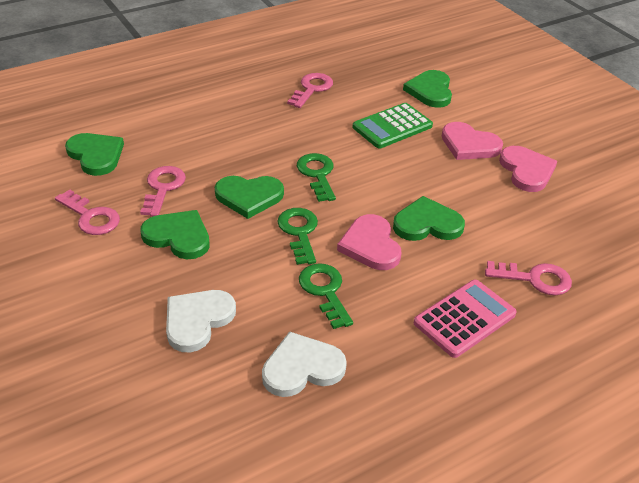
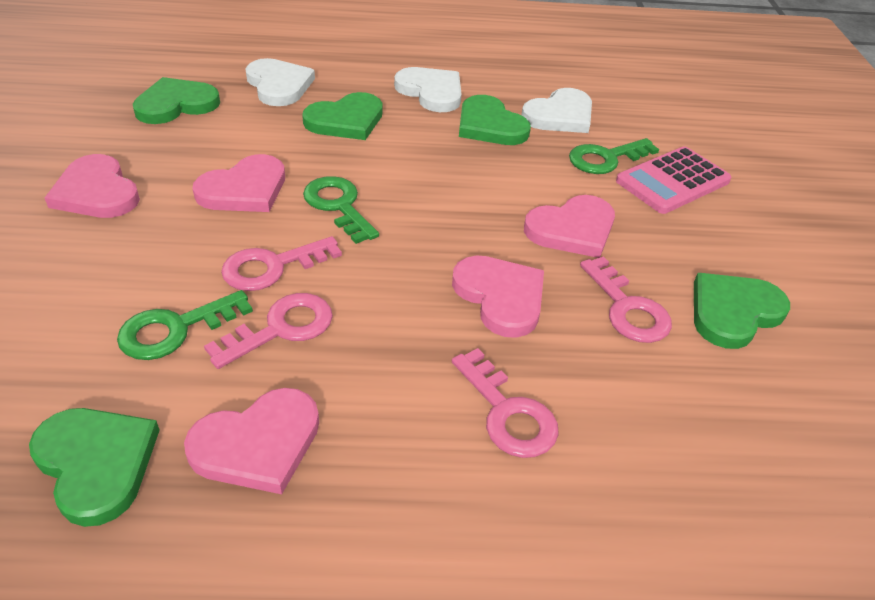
green calculator: [353,103,433,148] = 1 -> none = 0
pink heart: [337,214,402,270] [442,122,503,160] [499,146,557,192] = 3 -> [45,154,140,218] [184,388,319,494] [193,154,285,212] [452,255,544,338] [524,195,615,258] = 5
white heart: [166,290,236,352] [262,331,347,397] = 2 -> [245,58,315,106] [394,67,462,112] [521,88,592,133] = 3

